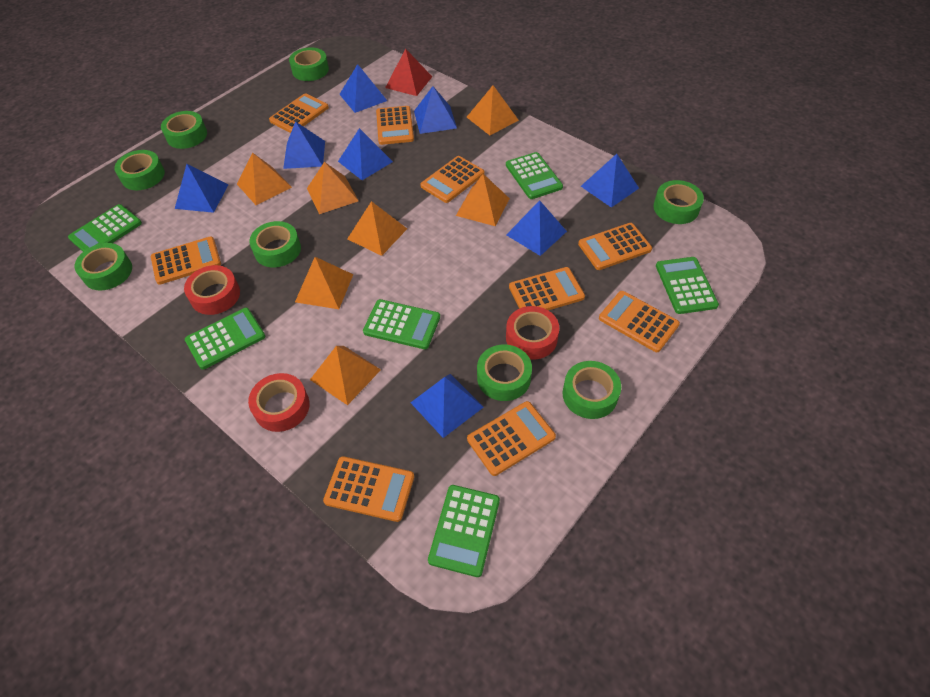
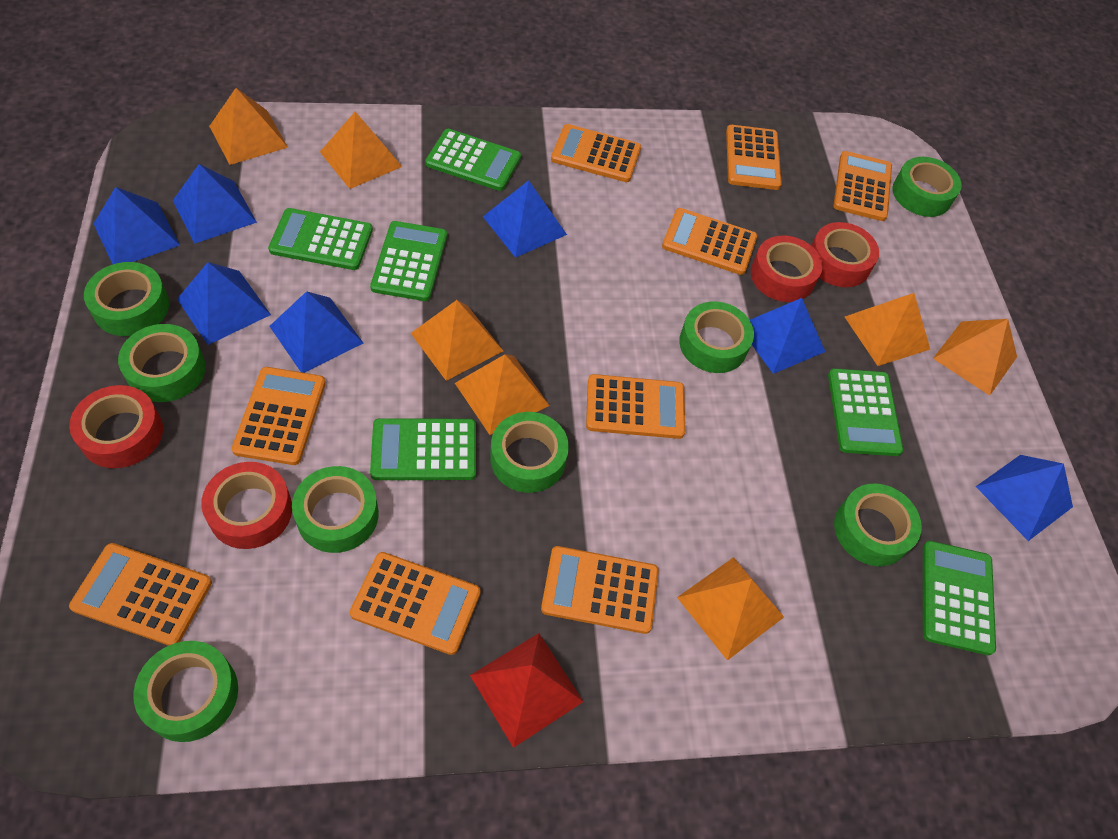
blue pyramid: [175,164,229,213] [283,121,325,169] [338,128,393,180] [339,64,387,113] [411,374,484,438] [414,86,457,134] [506,200,567,256] [581,154,639,208] = 8 -> [94,187,180,264] [173,164,257,244] [177,262,271,345] [269,291,363,373] [483,180,567,258] [750,298,825,374] [976,455,1073,541] = 7
red tape: [184,265,240,315] [248,373,310,432] [506,306,559,360] = 3 -> [69,385,163,468] [201,462,292,549] [751,236,823,302] [811,222,879,287] = 4

